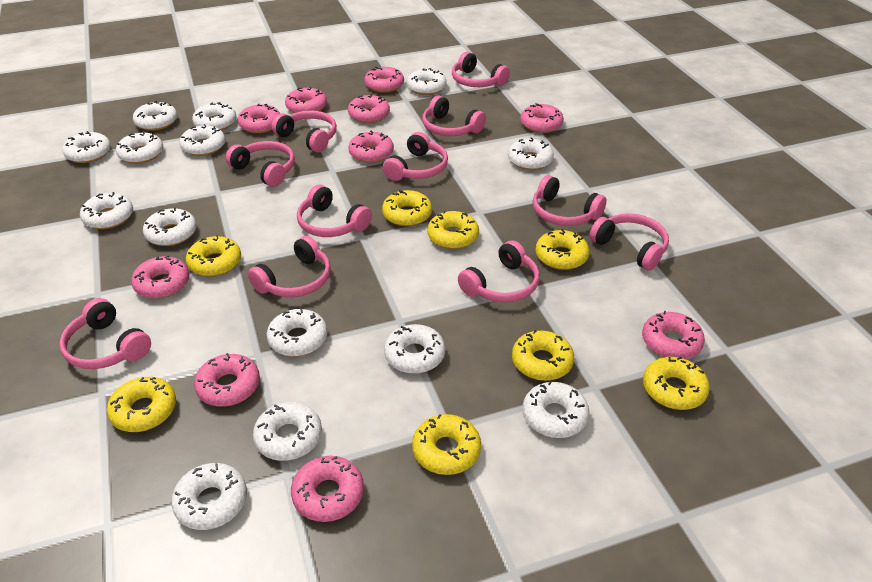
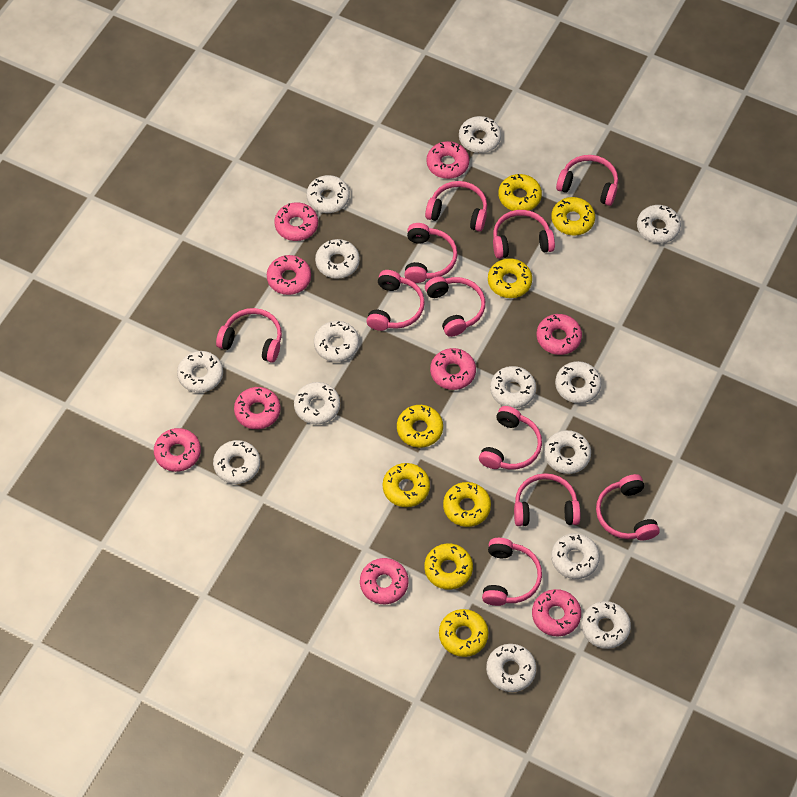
pink donut: [131,255,189,299] [194,353,260,407] [238,104,280,133] [285,87,327,113] [291,456,364,522] [348,94,390,123] [348,131,394,163] [365,67,404,93] [520,103,564,133] [642,311,705,359] = 10 -> [154,428,201,472] [234,387,280,429] [267,255,311,295] [274,202,318,241] [360,558,408,604] [426,141,469,179] [430,348,476,390] [532,589,581,637] [537,314,582,355] = 9

